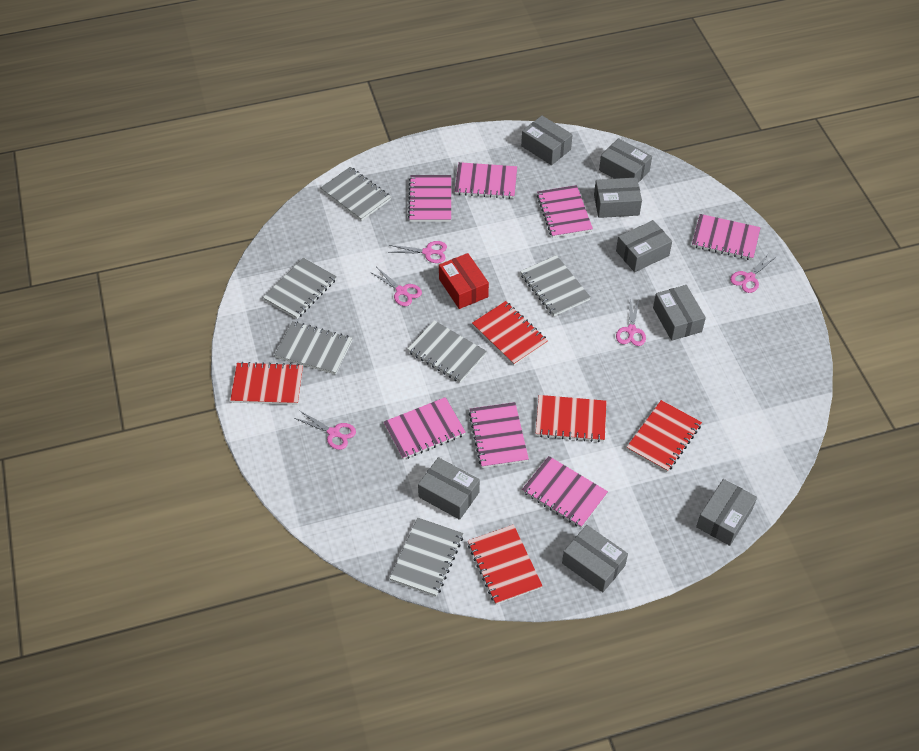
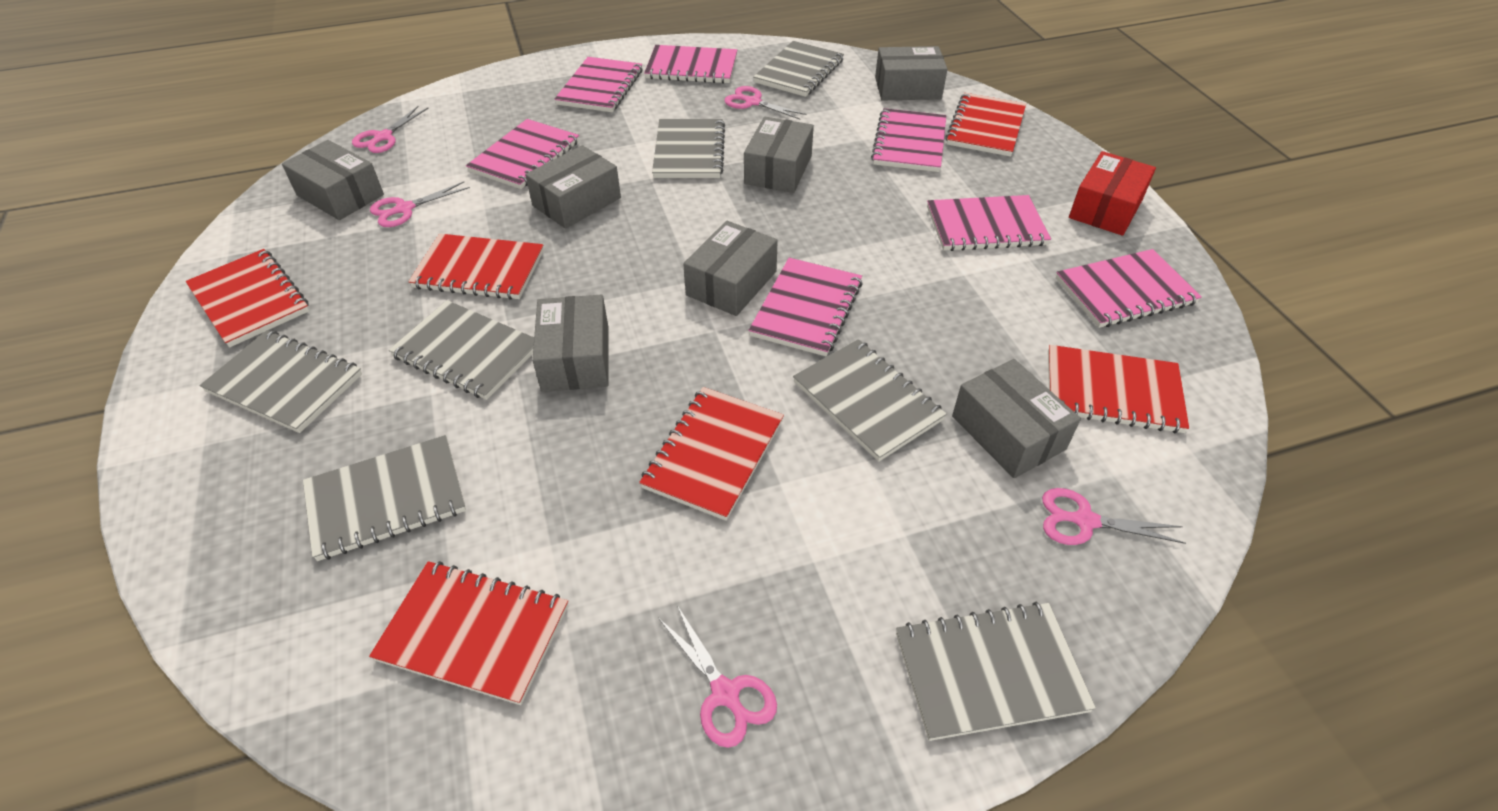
grey box: [418,457,480,520] [521,116,573,165] [562,525,628,592] [594,177,642,218] [599,138,652,183] [616,220,672,272] [653,285,706,341] [696,479,757,546] = 8 -> [282,140,384,220] [525,145,621,229] [532,295,608,392] [683,221,778,316] [744,117,814,193] [875,46,948,100] [952,359,1081,478] = 7
grey notebook: [263,258,337,319] [274,321,352,375] [320,167,391,221] [389,517,463,597] [407,320,487,383] [520,255,591,316] = 6 -> [199,330,362,433] [303,435,466,561] [389,300,534,400] [652,119,725,178] [753,41,844,97] [793,339,947,462] [896,602,1096,741] = 7
red notebook: [230,362,303,405] [468,525,542,605] [472,301,548,365] [536,395,607,442] [627,400,702,472] = 5 -> [186,249,309,347] [369,561,568,705] [408,234,544,300] [639,387,784,521] [946,93,1026,157] [1048,345,1189,433] = 6

